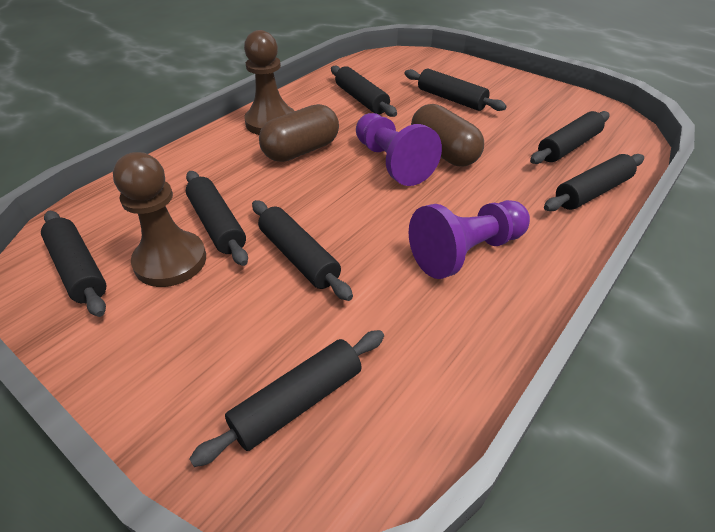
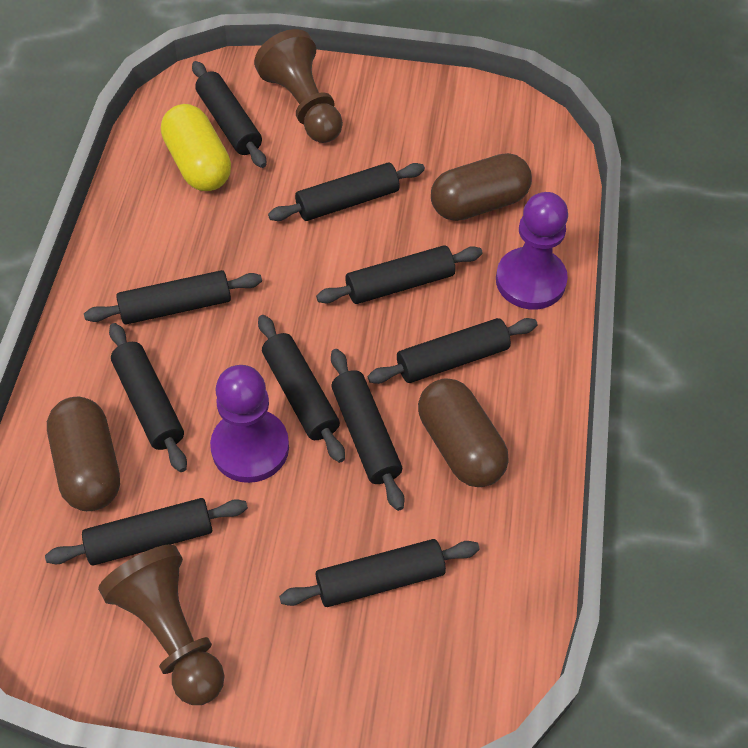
black rolling pin: [41,211,106,317] [186,171,248,266] [189,330,384,467] [252,200,353,301] [331,66,397,117] [405,68,507,111] [530,111,609,164] [544,154,644,211] = 8 -> [45,498,248,566] [84,270,262,325] [109,323,187,472] [192,61,266,168] [258,315,345,463] [268,163,425,221] [279,539,479,607] [316,245,483,304] [331,349,404,511] [368,318,537,384] = 10
brown capsule: [259,104,339,162] [411,104,484,166] = 2 -> [47,397,120,511] [418,378,509,487] [431,153,532,221] = 3
yellow capsule: none = 0 -> [161,104,231,191] = 1

